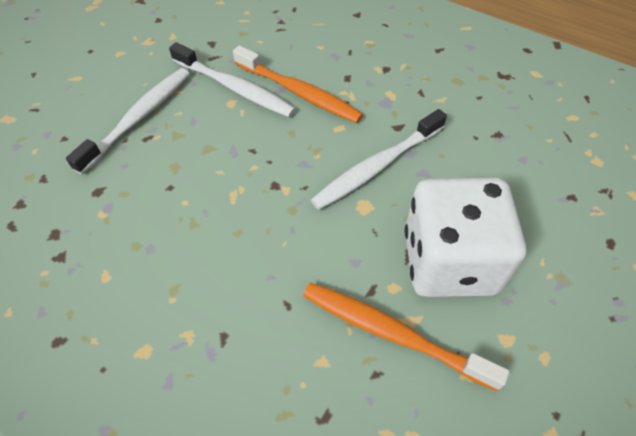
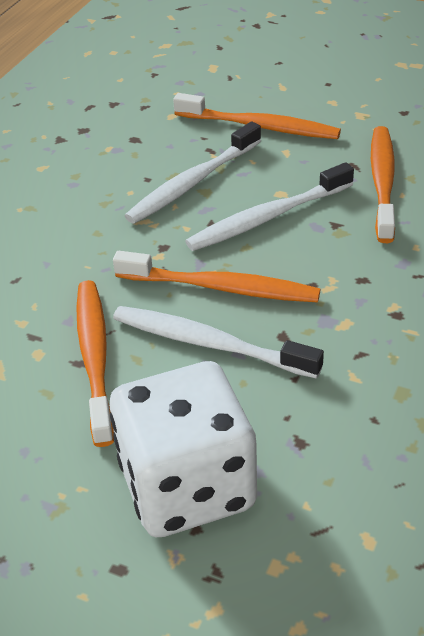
orange toothbrush: [233,45,363,123] [303,283,509,392] = 2 -> [76,280,114,447] [113,251,321,302] [173,93,341,139] [371,126,395,243] = 4

